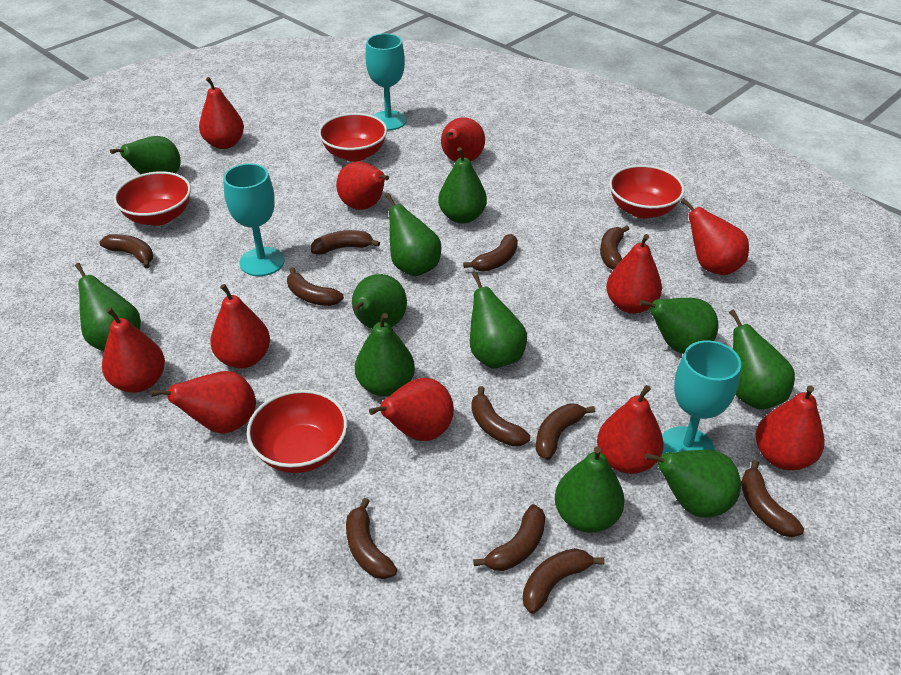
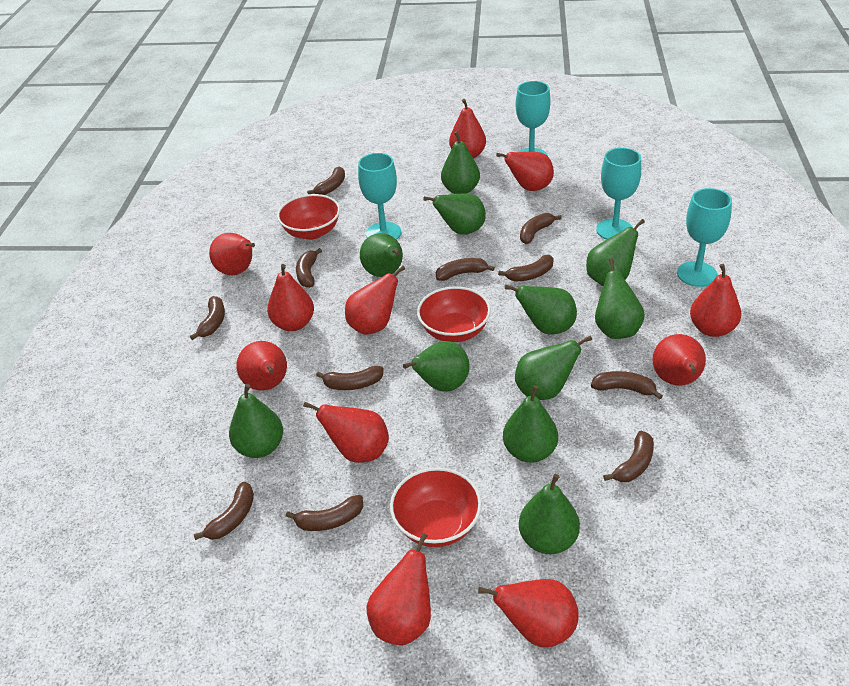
red bowl: [113,171,191,226] [247,390,348,473] [318,113,387,162] [609,165,685,219] = 4 -> [277,194,340,240] [390,467,482,547] [417,286,491,342] = 3
turquoise goblet: [223,163,285,276] [365,34,407,131] [662,340,741,454] = 3 -> [358,153,401,240] [515,81,550,156] [596,148,641,240] [677,188,732,287] = 4

